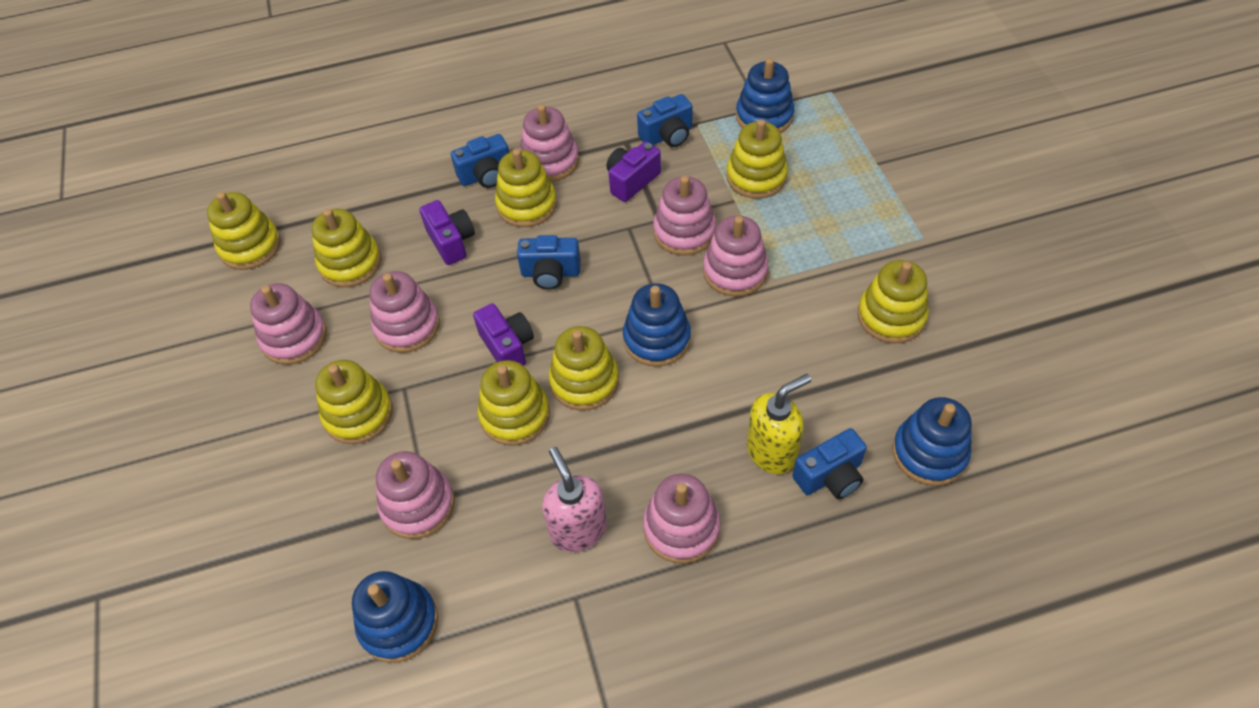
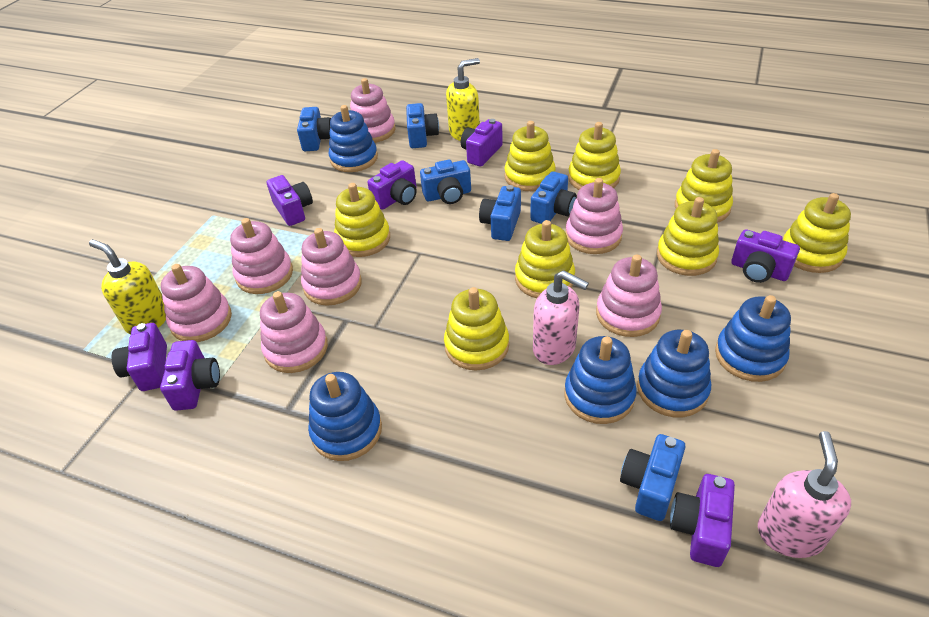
blue camera: [451,134,509,188] [517,235,581,290] [637,94,693,147] [793,428,867,499] = 4 -> [297,107,331,151] [406,103,439,148] [420,160,471,204] [479,185,521,241] [530,171,577,224] [620,434,685,521] = 6
blue stacking toy: [352,571,438,663] [623,283,691,367] [736,58,795,133] [893,397,972,486] = 4 -> [308,372,382,461] [329,105,378,172] [565,336,637,424] [637,330,711,417] [715,295,791,382] = 5
pink soap dispenser: [542,447,607,552] = 1 -> [533,270,589,365] [758,431,851,558] = 2
purple camera: [419,200,475,265] [473,303,534,366] [606,141,661,202] = 3 -> [111,323,167,391] [160,340,220,411] [267,175,313,226] [368,160,417,210] [461,119,503,167] [670,474,735,567] [731,229,800,283] = 7
yellow soap dispenser: [747,374,811,474] = 1 -> [89,239,166,335] [446,58,480,141] = 2

